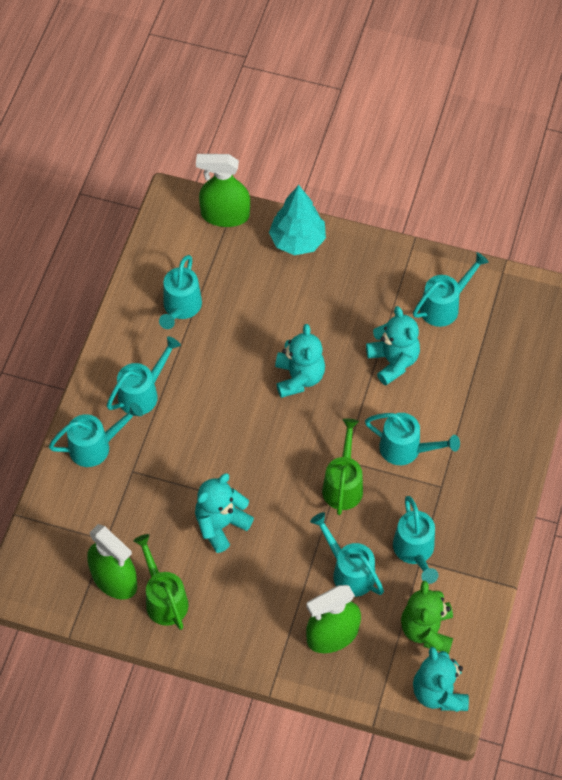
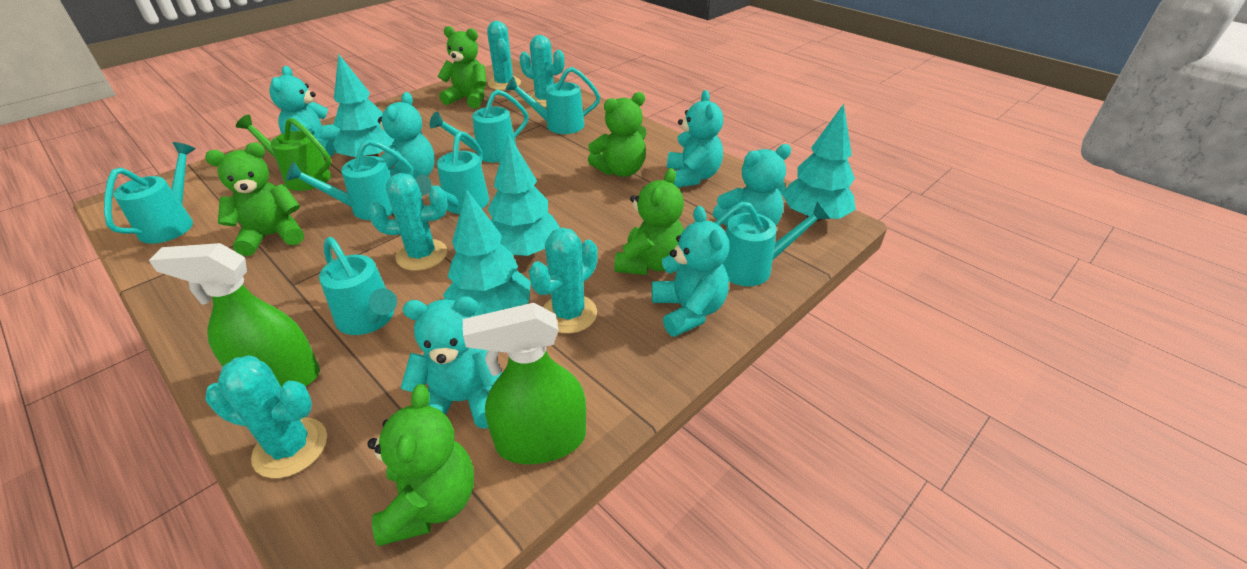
green spray bottle: [87,524,137,600] [196,154,250,227] [306,585,361,653] = 3 -> [149,243,320,387] [463,303,586,464] = 2
green teddy bear: [401,581,453,654] = 1 -> [205,142,304,256] [367,384,474,546] [438,26,486,109] [588,92,647,177] [614,168,684,275] = 5
green watering can: [133,534,189,630] [322,419,363,515] = 2 -> [236,115,331,191] = 1
turquoise cactus: none = 0 -> [205,356,327,478] [368,173,448,271] [487,21,521,90] [520,35,564,107] [529,228,598,334] = 5
turquoise teddy bear: [195,473,254,553] [275,324,325,398] [366,306,420,385] [413,647,469,712] = 4 -> [269,66,340,156] [378,92,435,178] [401,296,502,429] [652,206,729,337] [667,90,723,188] [713,144,791,226] = 6
turquoise tree: [269,185,326,255] = 1 -> [333,54,395,157] [443,190,531,316] [488,133,560,256] [782,104,856,222] = 4

